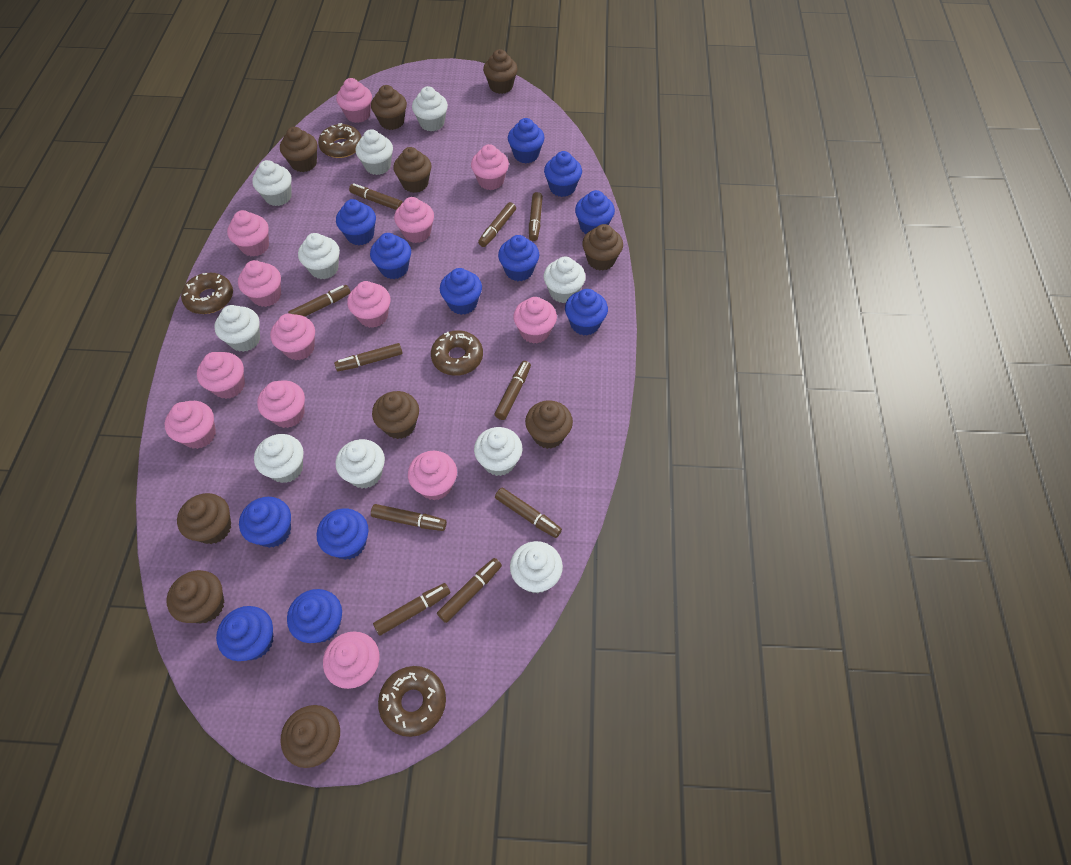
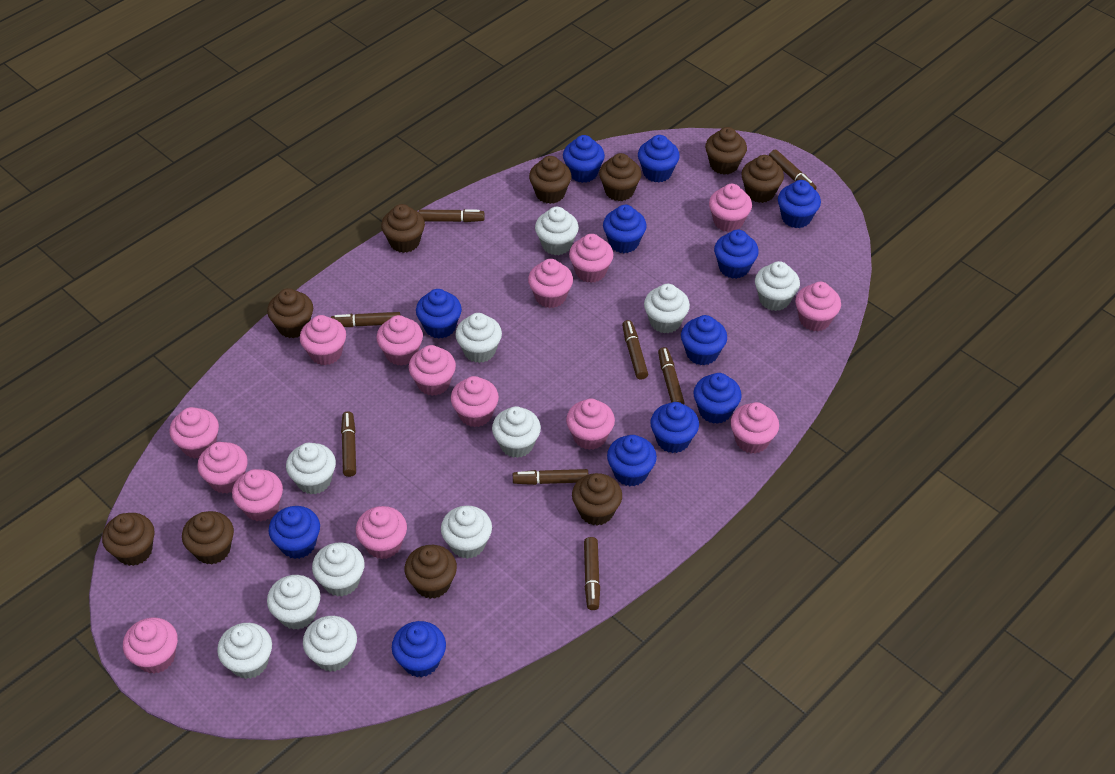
brown donut: [181,273,233,314] [318,123,361,158] [378,666,446,737] [431,330,483,376] = 4 -> none = 0
brown marker: [288,285,351,317] [334,343,402,371] [349,183,403,210] [371,504,447,531] [373,583,450,636] [437,558,502,623] [478,202,516,247] [495,361,531,420] [495,488,562,538] [529,192,543,241] = 10 -> [331,312,401,327] [341,412,356,477] [419,209,485,222] [513,469,588,485] [584,537,600,610] [622,320,648,380] [658,347,685,404] [769,150,817,190] = 8
pink cupcake: [165,401,216,449] [197,352,245,399] [227,210,269,257] [238,260,281,307] [257,380,305,428] [270,314,315,360] [323,632,379,689] [336,78,372,123] [347,281,390,328] [394,197,434,243] [408,451,457,500] [471,144,509,190] [513,297,557,344] = 13 -> [123,617,178,674] [169,407,219,459] [197,442,248,494] [232,469,283,521] [300,315,346,365] [356,506,407,559] [376,315,423,366] [409,345,456,396] [451,376,499,427] [528,259,573,308] [566,399,615,450] [569,234,614,283] [709,184,752,232] [730,402,779,454] [795,282,841,331] = 15
white cupcake: [214,305,260,352] [252,160,292,206] [254,434,303,483] [298,233,340,279] [336,439,385,489] [356,129,393,175] [412,86,448,131] [474,427,522,476] [510,541,563,593] [544,257,586,303] = 10 -> [217,623,272,679] [267,575,320,630] [286,443,336,494] [303,616,357,672] [312,542,365,597] [441,506,492,559] [455,313,502,363] [492,406,541,458] [535,207,579,255] [644,284,690,333] [755,261,800,311] = 11

